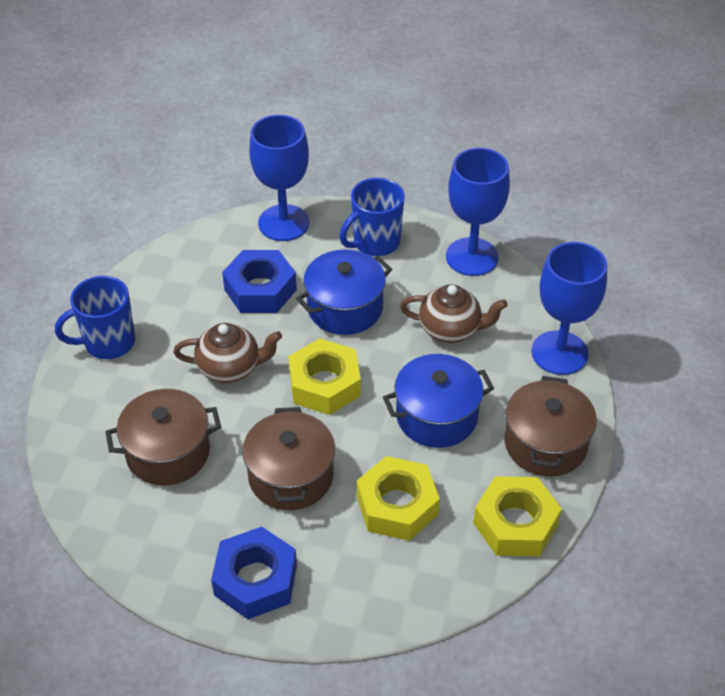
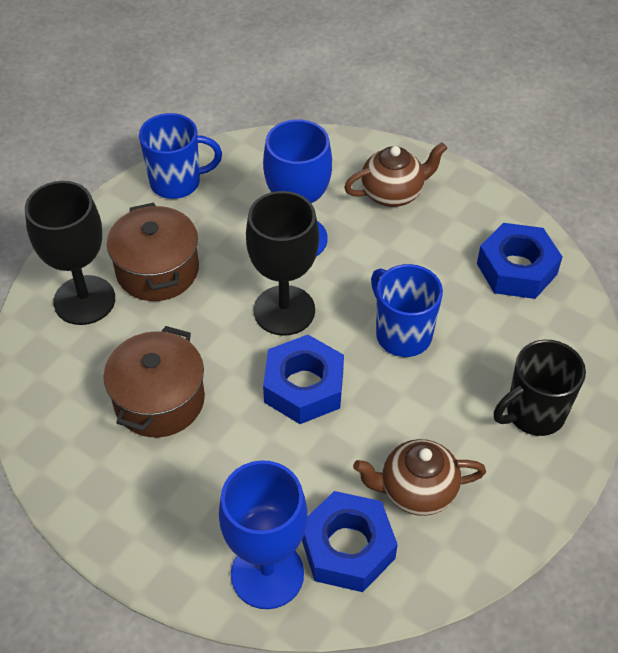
black goblet: none = 0 -> [25,181,115,325] [246,191,319,336] = 2
black mug: none = 0 -> [494,340,586,436] = 1
blue goblet: [249,115,309,241] [446,148,510,276] [531,242,607,375] = 3 -> [219,460,308,609] [263,119,332,256] = 2
blue nut: [211,526,297,619] [222,250,297,313] = 2 -> [263,335,344,424] [302,491,398,592] [477,223,563,299] = 3
blue pot: [296,249,392,335] [383,354,494,448] = 2 -> none = 0
brown pot: [105,389,221,486] [242,407,335,510] [504,376,597,477] = 3 -> [104,326,205,437] [107,203,199,301] = 2
yellow nut: [288,338,361,415] [357,456,440,541] [473,476,562,556] = 3 -> none = 0

